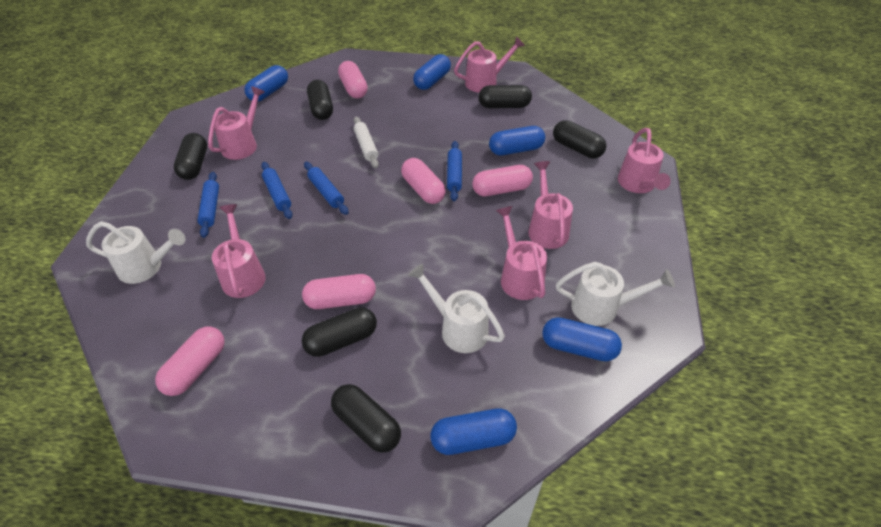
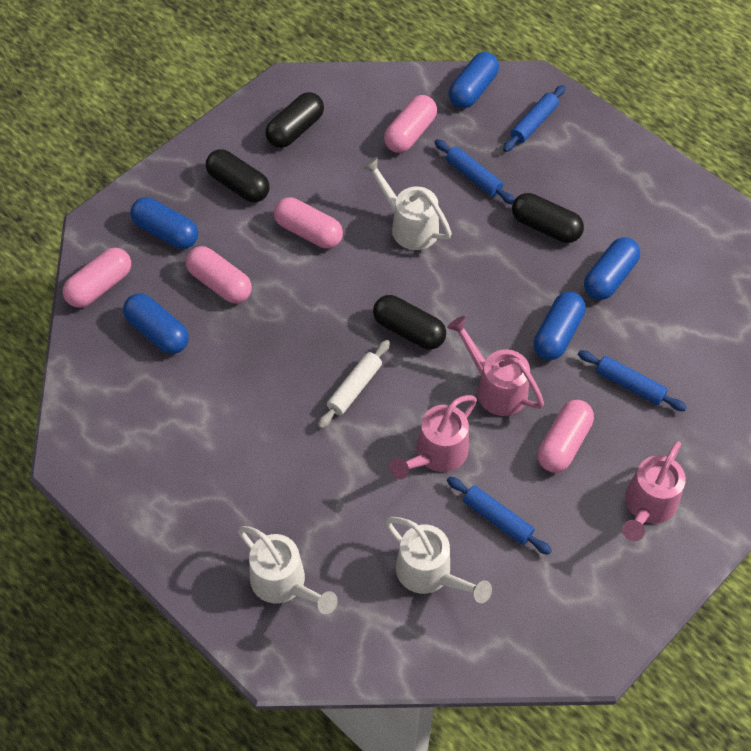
black capsule: [174,133,207,180] [302,307,377,357] [307,80,333,120] [331,384,401,453] [478,85,532,108] [553,120,606,159] = 6 -> [206,149,270,202] [266,92,324,148] [373,295,446,350] [512,193,584,243] = 4
pink watering can: [208,86,265,160] [212,204,266,298] [454,36,525,92] [496,206,547,300] [528,161,573,249] [618,128,671,193] = 6 -> [389,395,477,479] [447,316,544,416] [622,441,686,541] = 3

